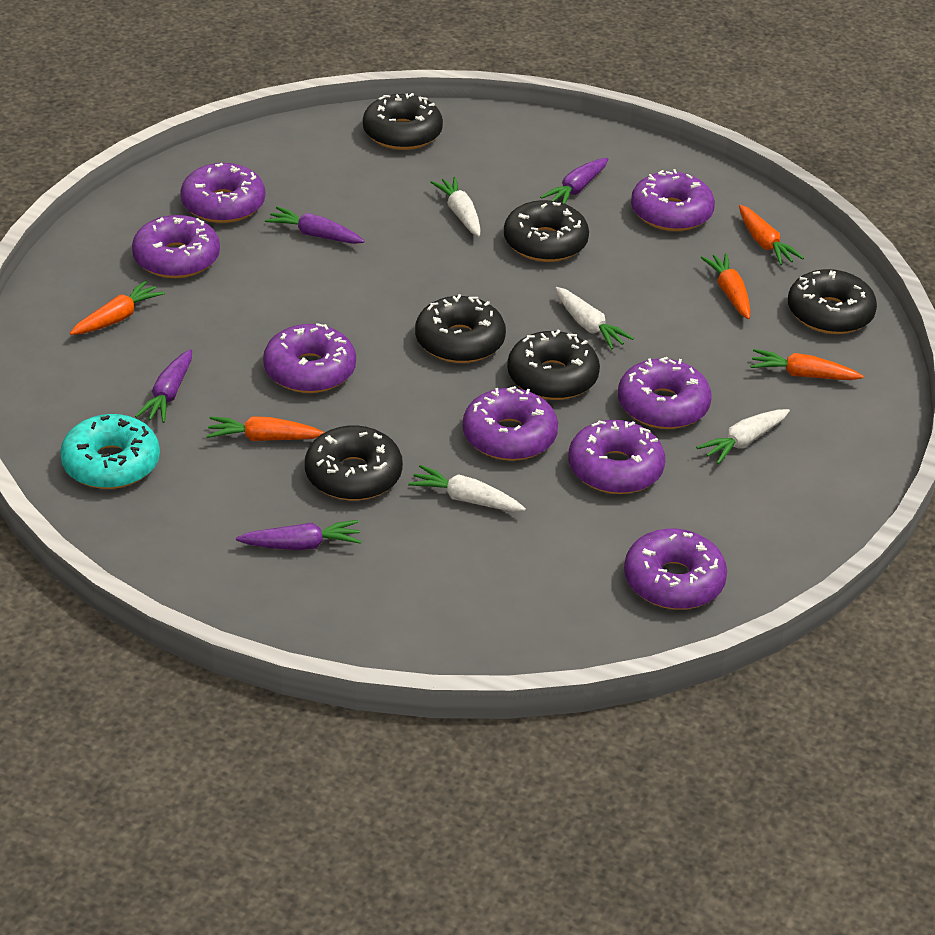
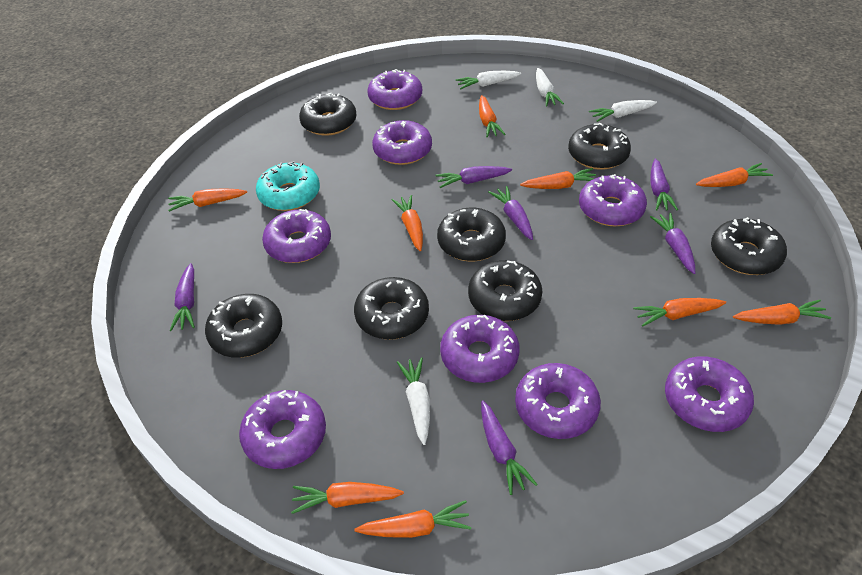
black donut: [305,425,403,501] [363,93,443,150] [415,294,506,363] [504,200,589,262] [507,330,600,400] [788,269,877,334] = 6 -> [205,294,282,358] [299,93,357,136] [354,277,429,340] [437,208,506,261] [468,260,543,321] [568,123,631,170] [711,217,787,275] = 7
orange carrot: [70,280,165,335] [206,416,325,441] [700,253,751,319] [739,205,804,265] [751,349,863,380] = 5 -> [168,188,247,212] [291,482,404,514] [355,500,471,538] [392,195,423,251] [479,95,505,137] [520,168,596,189] [633,298,726,327] [696,163,773,187] [733,300,831,325] = 9
purple carrot: [135,349,192,423] [236,520,362,550] [265,207,365,244] [540,158,608,204] = 4 -> [169,263,195,331] [435,166,512,188] [481,400,538,495] [488,186,533,240] [650,159,678,210] [650,213,695,274] = 6

